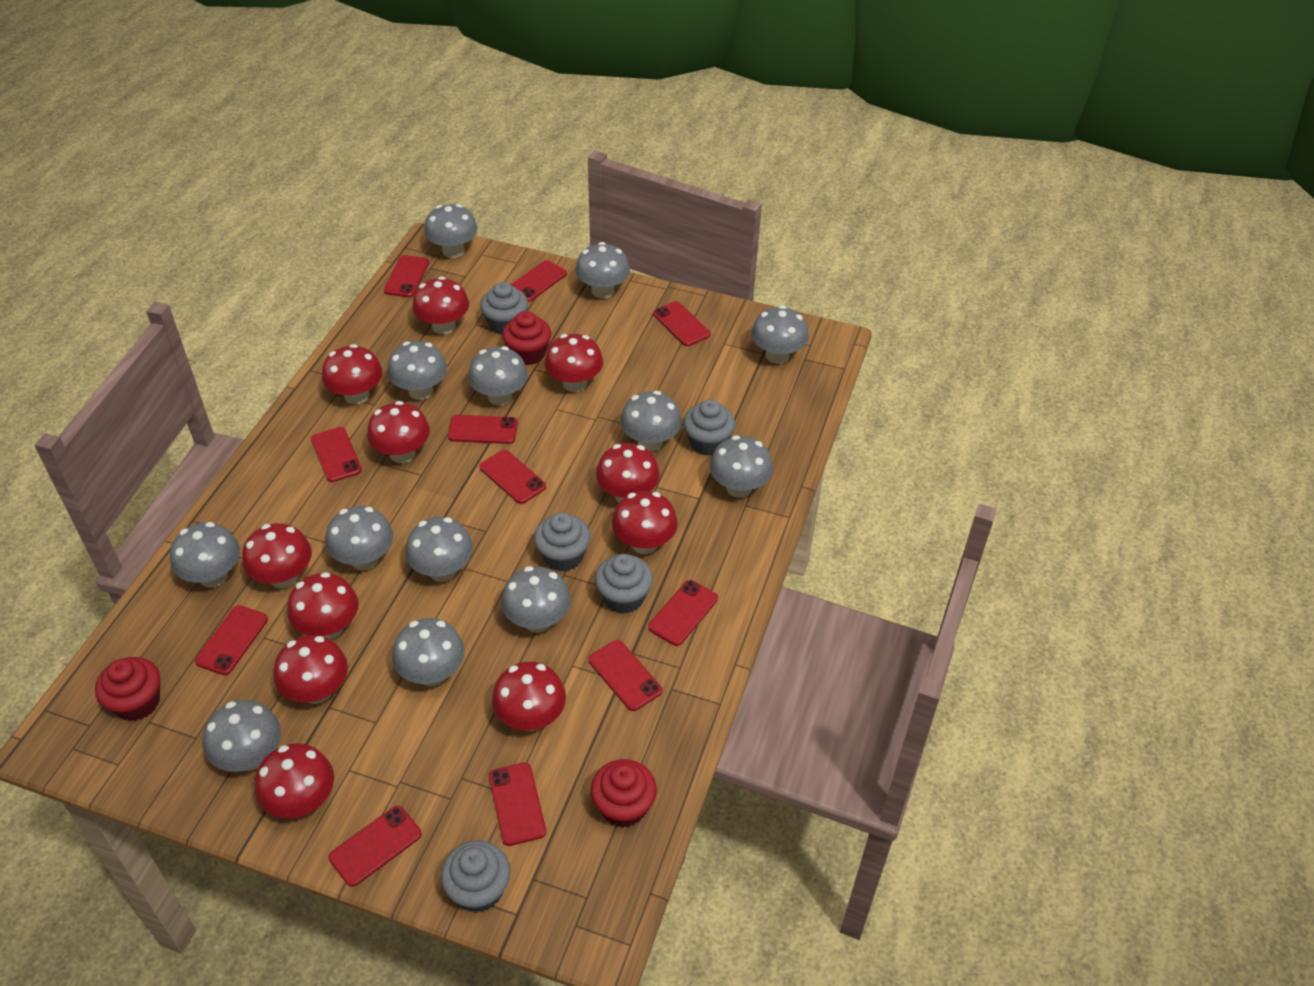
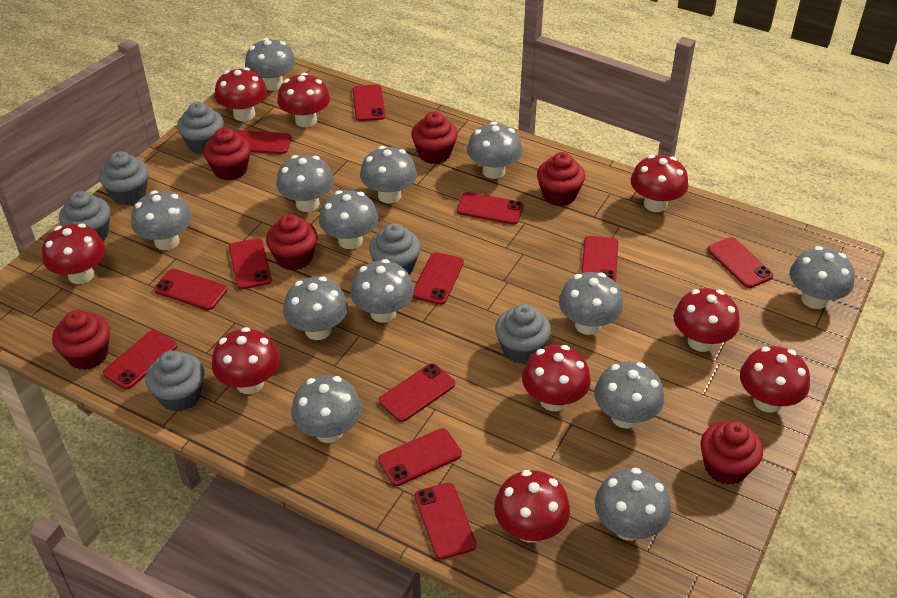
grey cupcake: [441,840,511,912] [480,282,528,334] [534,513,591,572] [595,554,653,614] [683,400,735,456] = 5 -> [59,191,110,241] [99,151,148,205] [146,350,204,412] [177,102,224,154] [369,223,421,274] [495,304,551,364] = 6
red cupcake: [95,657,160,721] [502,311,551,365] [591,759,657,828] = 3 -> [52,310,110,370] [203,127,251,180] [266,214,317,270] [411,111,458,164] [537,152,585,206] [700,421,763,485] = 6
red mushroom: [242,523,312,588] [255,743,334,818] [274,635,348,704] [287,572,359,640] [322,344,382,405] [367,401,430,463] [412,277,469,334] [492,662,566,731] [545,334,603,392] [596,443,660,502] [612,491,678,554] = 11 -> [42,223,106,284] [212,327,280,394] [215,67,267,121] [277,73,330,127] [494,470,570,543] [522,345,591,411] [631,155,688,212] [674,288,740,352] [740,346,810,413] = 9
red phone: [195,605,268,675] [311,427,362,482] [328,806,422,887] [384,255,429,297] [448,415,518,444] [479,450,546,504] [489,762,546,846] [511,260,567,302] [589,640,662,711] [648,580,718,646] [653,301,710,346] = 11 -> [103,330,177,389] [154,269,227,310] [229,238,272,289] [235,130,292,154] [352,84,385,121] [378,428,462,486] [379,363,455,422] [413,252,464,305] [414,483,477,559] [457,192,524,225] [581,236,618,283] [708,237,773,288] = 12

